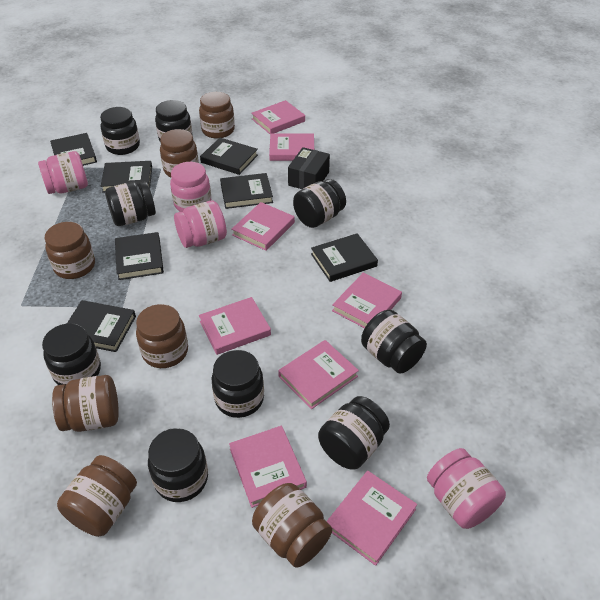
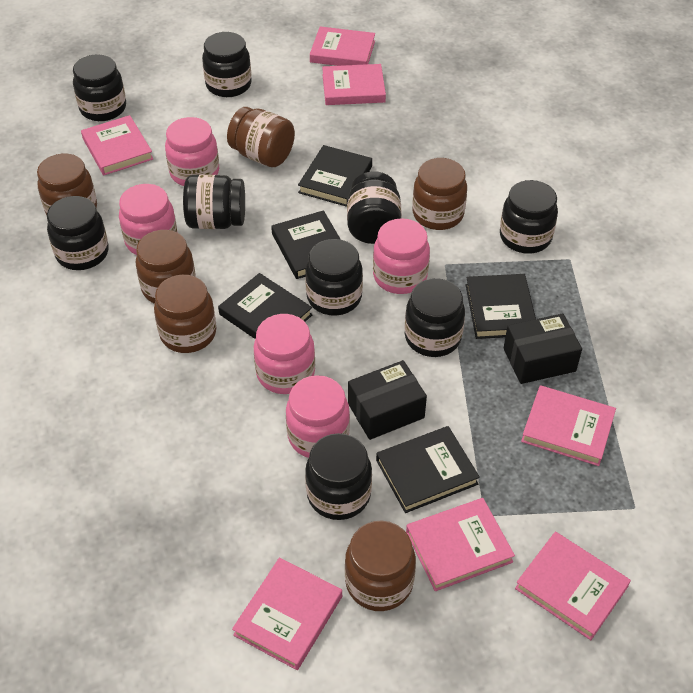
black book: [50,133,97,166] [67,300,136,352] [101,161,152,193] [115,232,164,280] [200,138,258,175] [220,173,273,209] [311,233,378,282] = 7 -> [218,273,312,339] [271,210,341,279] [298,145,372,207] [376,426,480,513] [466,274,536,339] = 5
black box: [288,147,330,189] = 1 -> [348,360,427,440] [504,313,582,384] = 2
brown jar: [44,222,95,279] [52,375,119,432] [57,455,137,537] [136,304,188,368] [160,129,199,177] [199,92,235,139] [252,483,332,568] = 7 -> [37,154,97,215] [136,230,196,304] [154,275,216,353] [227,107,295,167] [345,520,416,611] [413,158,467,230] = 6
pink book: [199,297,271,355] [229,426,307,508] [232,202,295,251] [251,100,305,134] [269,133,314,161] [278,340,359,409] [326,471,417,566] [332,273,402,328] = 8 -> [81,115,153,175] [232,557,342,670] [310,26,375,66] [322,64,386,105] [406,498,515,591] [515,532,631,640] [521,385,616,466] = 7
pink jar: [38,151,88,194] [170,162,211,212] [174,200,227,248] [427,448,506,529] = 4 -> [119,184,178,255] [165,117,219,186] [254,314,315,394] [286,375,350,458] [373,218,430,294] = 5

